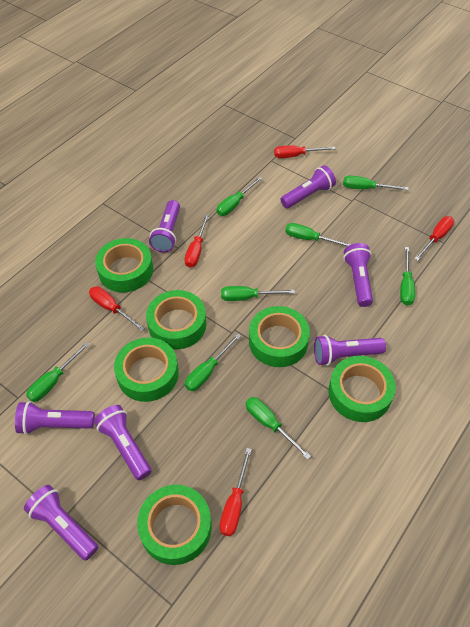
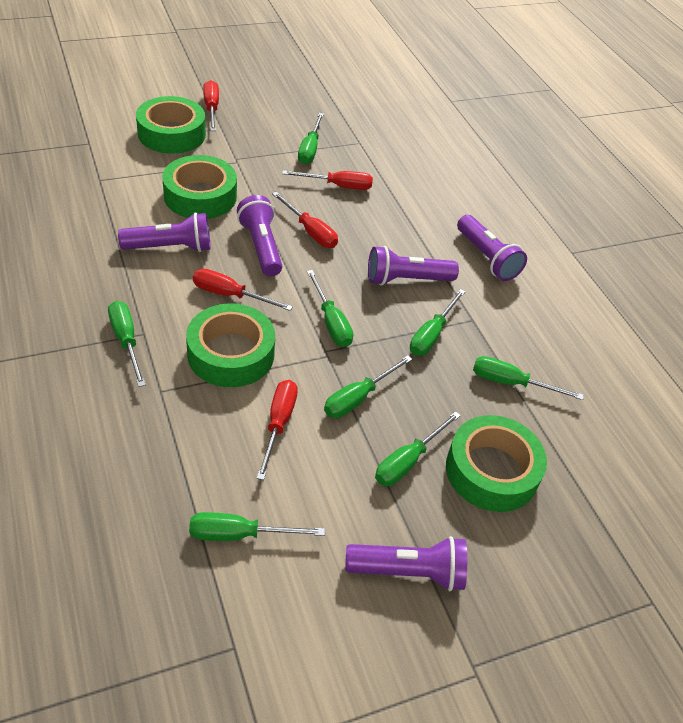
green tape: [95,238,153,292] [114,337,179,402] [137,485,212,565] [146,290,207,350] [249,306,310,367] [328,356,396,422] = 6 -> [136,96,206,154] [162,155,237,219] [186,303,275,387] [446,415,547,512] = 4
purple flashlight: [15,401,95,435] [24,485,98,561] [94,405,152,480] [149,200,180,252] [280,165,336,208] [314,335,386,366] [343,243,373,307] = 7 -> [118,212,211,252] [237,195,282,276] [345,536,467,591] [368,246,459,286] [457,215,527,281] = 5

